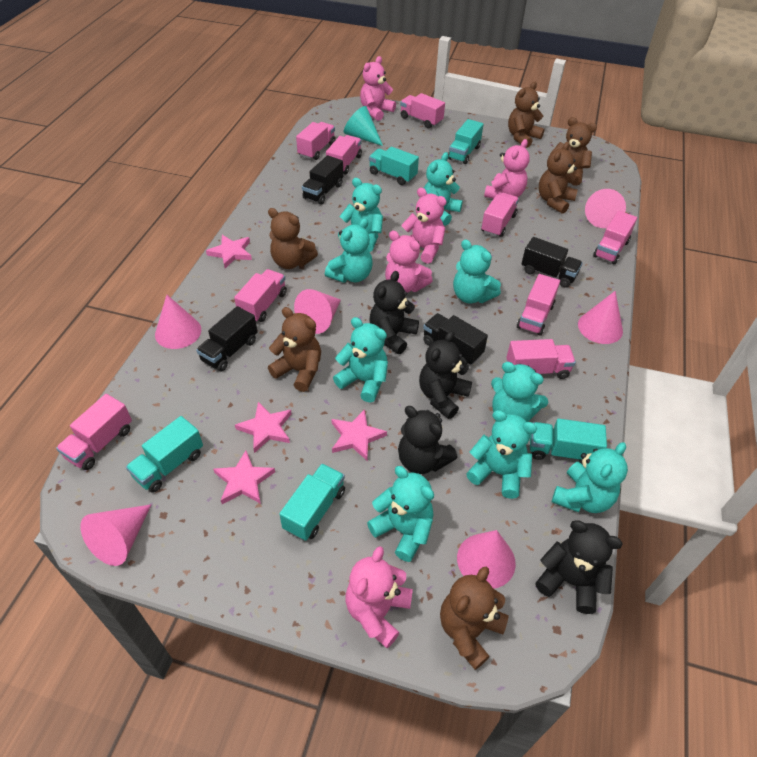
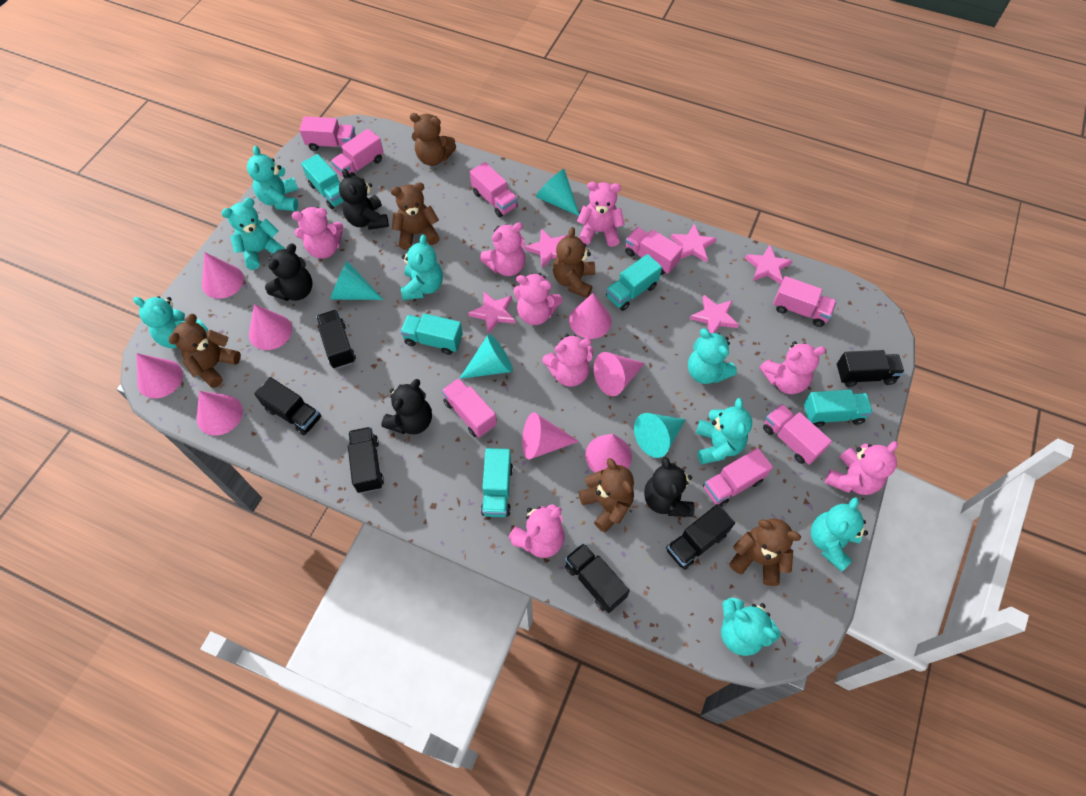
black truck: [196,306,257,372] [302,155,343,205] [423,313,488,365] [521,237,583,288] = 4 -> [254,377,321,435] [316,310,356,369] [348,427,384,493] [565,543,630,613] [666,504,735,570] [836,350,905,387] = 6
pink cone: [80,505,151,566] [155,295,201,349] [294,289,341,334] [457,530,516,589] [578,291,623,344] [585,189,626,228] = 6 -> [136,353,183,398] [197,391,243,435] [202,252,244,299] [249,304,292,350] [522,412,579,459] [569,293,612,339] [585,434,632,473] [594,352,645,396] = 8
pink star: [206,235,252,268] [213,451,275,504] [235,402,292,453] [331,409,387,460] = 4 -> [468,291,515,334] [525,229,568,268] [671,224,717,262] [690,295,739,333] [745,245,793,284] = 5
pink teddy bear: [345,546,413,648] [360,56,396,121] [385,231,433,293] [401,188,447,264] [484,139,530,199] = 5 -> [292,207,343,259] [480,222,525,276] [508,504,565,558] [513,273,563,325] [542,334,594,387] [577,182,625,247] [759,341,826,394] [825,441,898,495] = 8
pink truck: [56,394,132,470] [234,269,287,322] [296,122,335,160] [326,135,362,175] [400,93,445,128] [481,193,519,237] [506,339,576,379] [517,274,560,336] [593,211,637,264] = 9 -> [299,116,356,151] [331,129,384,178] [442,378,497,437] [470,162,518,217] [625,227,683,275] [703,448,773,507] [763,404,832,465] [773,276,837,327] = 8
turquoise cone: [344,106,383,146] = 1 -> [330,261,384,300] [460,334,513,379] [535,169,579,216] [634,413,686,458] = 4
turquoise teddy bear: [325,218,373,283] [333,317,388,403] [338,178,383,252] [367,466,434,562] [424,152,463,226] [453,239,501,303] [466,410,537,499] [491,362,548,422] [552,442,628,513] = 9 -> [133,296,208,348] [221,198,285,270] [247,146,298,211] [401,234,443,300] [688,329,737,384] [696,398,752,464] [721,598,781,656] [811,497,868,572] = 8

